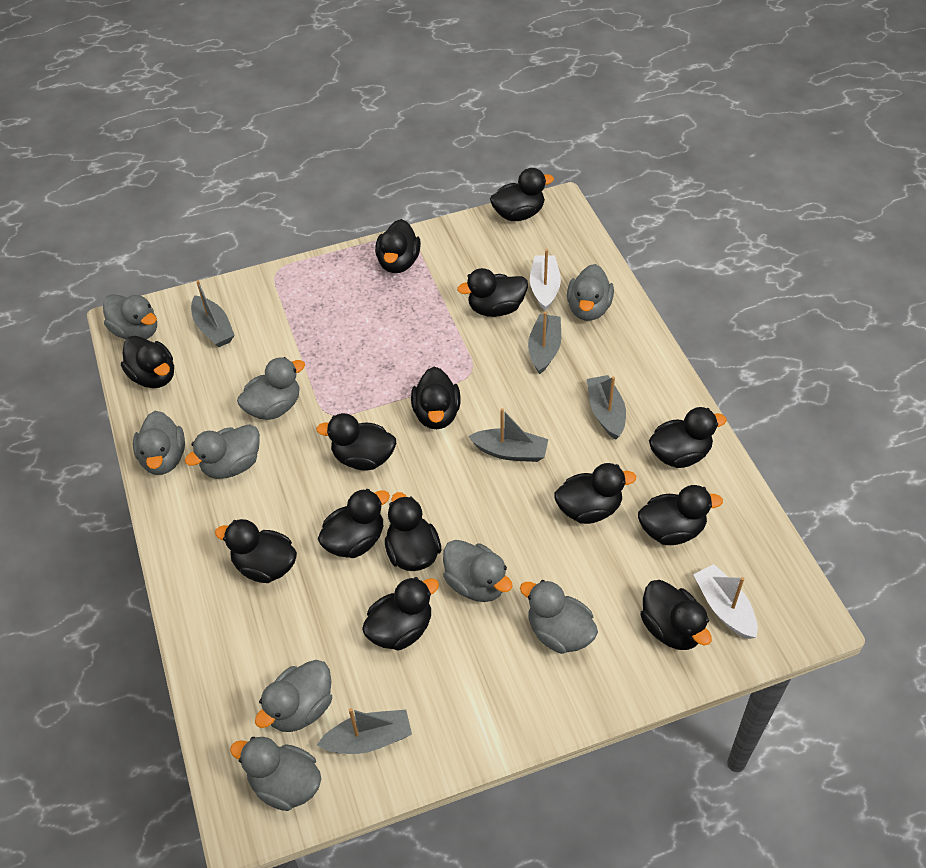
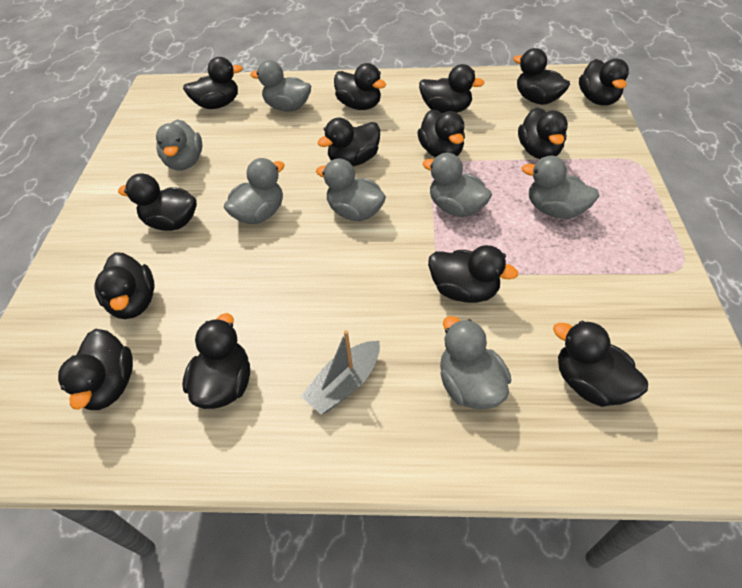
grey boat: [191,280,235,347] [317,708,412,754] [469,408,548,462] [528,312,561,374] [587,375,626,440] = 5 -> [301,330,380,414] = 1
grey duck: [103,294,157,339] [133,411,185,475] [185,424,260,479] [230,737,321,811] [237,357,305,420] [255,660,332,732] [443,540,513,602] [520,580,598,654] [567,264,614,321] = 9 -> [156,119,202,171] [224,158,285,224] [250,60,311,112] [316,158,386,221] [423,153,492,217] [440,316,511,409] [522,156,599,219] = 7
white boat: [530,249,561,311] [693,564,758,639] = 2 -> none = 0

